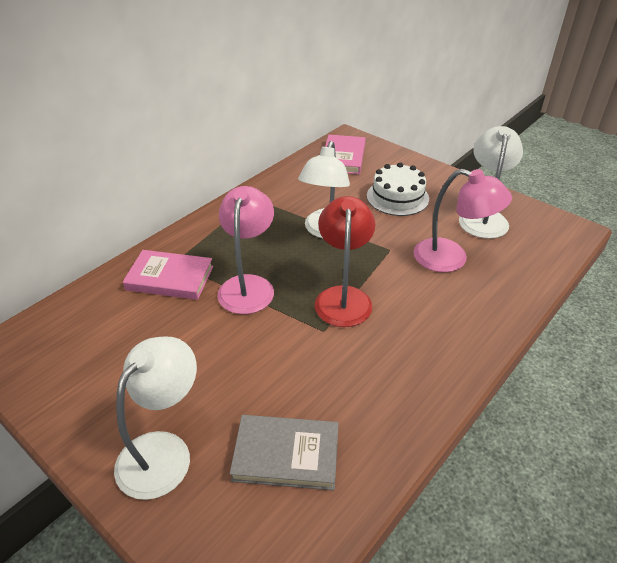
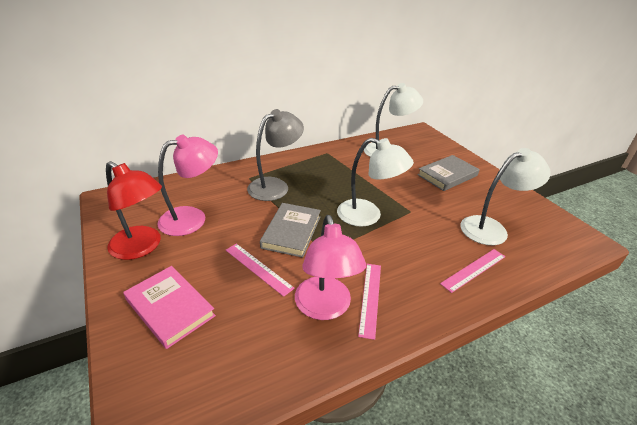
grey book: [230,415,339,491] = 1 -> [260,203,321,258] [417,155,480,191] = 2
grey lamp: none = 0 -> [247,109,304,201] = 1
pink book: [123,250,213,300] [325,135,366,174] = 2 -> [123,266,216,349] = 1
pink ruler: none = 0 -> [226,244,295,297] [358,264,381,340] [440,249,505,293] = 3
white cake: [367,162,429,216] = 1 -> none = 0

